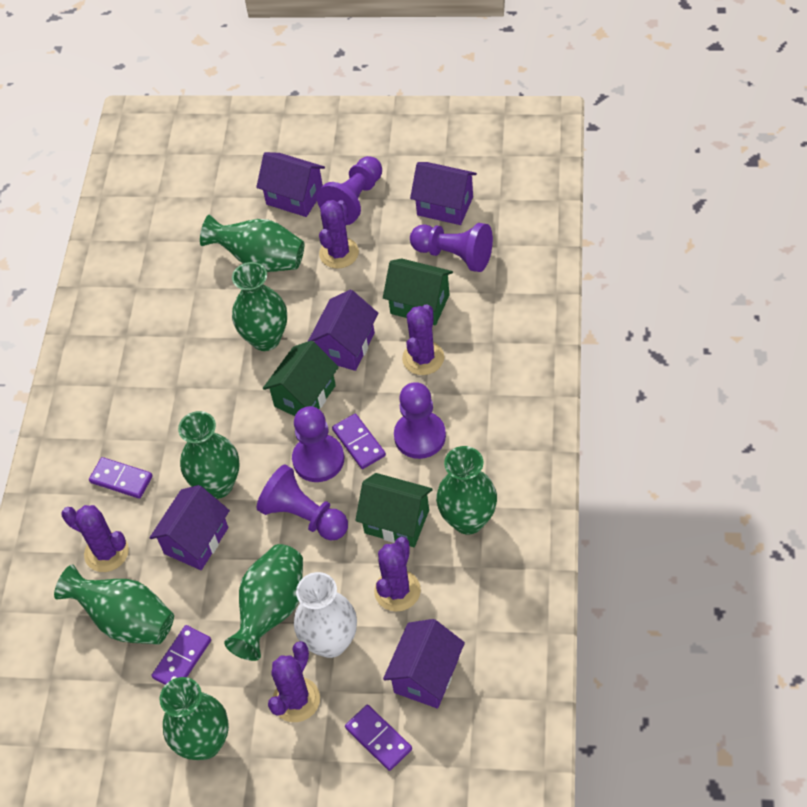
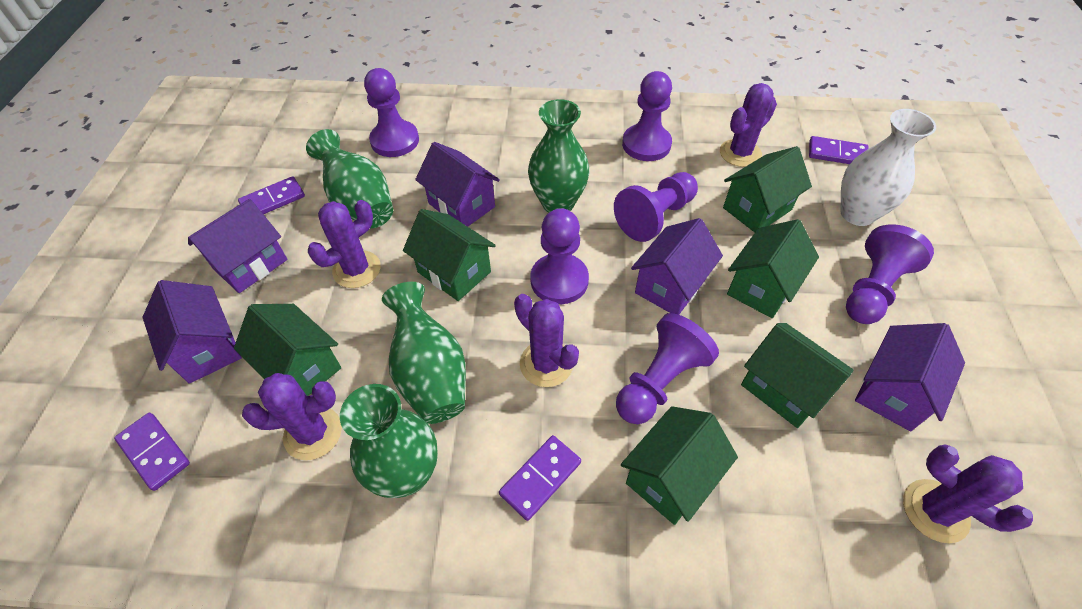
green house: [263,340,339,416] [355,473,433,547] [383,258,453,325] = 3 -> [234,304,341,396] [403,209,496,301] [621,406,738,525] [723,146,812,232] [727,219,819,318] [741,323,854,428] = 6
green vase: [54,564,174,645] [160,677,229,760] [178,411,240,499] [200,214,304,272] [224,544,303,661] [232,262,287,351] [436,446,497,534] = 7 -> [306,129,393,228] [340,384,438,498] [382,282,466,424] [528,99,590,213] = 4
purple pawn: [257,464,348,540] [292,406,344,482] [317,156,382,225] [394,382,446,459] [410,223,493,272] = 5 -> [364,68,419,157] [530,208,589,304] [614,172,698,242] [616,313,719,424] [622,71,672,161] [846,224,934,324] = 6

